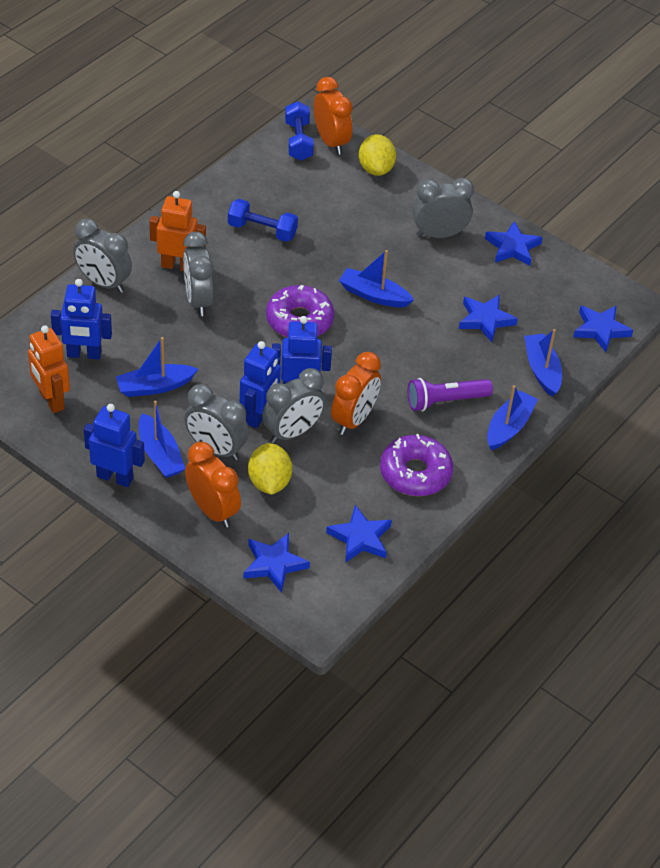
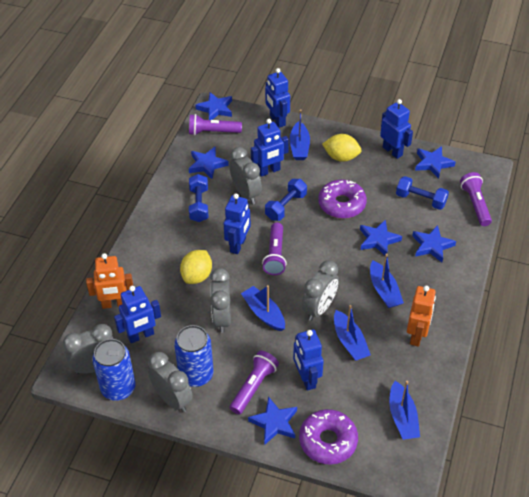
blue can: none = 0 -> [92,339,135,401] [174,325,214,387] = 2
blue dumbbell: [228,199,298,242] [285,101,314,161] = 2 -> [189,174,208,222] [265,179,307,221] [396,176,449,210] = 3
blue robot: [51,279,112,360] [84,404,145,487] [240,341,281,428] [272,316,332,384] = 4 -> [114,286,161,343] [224,194,250,254] [251,119,289,177] [265,68,290,128] [293,329,324,391] [380,99,413,159] = 6
blue star: [243,533,310,593] [326,505,392,563] [459,295,518,342] [485,221,543,266] [573,306,633,352] = 5 -> [189,147,229,179] [195,92,232,120] [248,396,297,445] [360,220,402,255] [412,225,456,262] [415,146,456,179] = 6
orange clock: [185,442,241,528] [314,77,352,155] [331,352,381,435] = 3 -> none = 0
purple flashlight: [408,378,493,411] = 1 -> [189,114,242,135] [230,351,279,415] [262,223,287,275] [460,172,492,226] = 4

